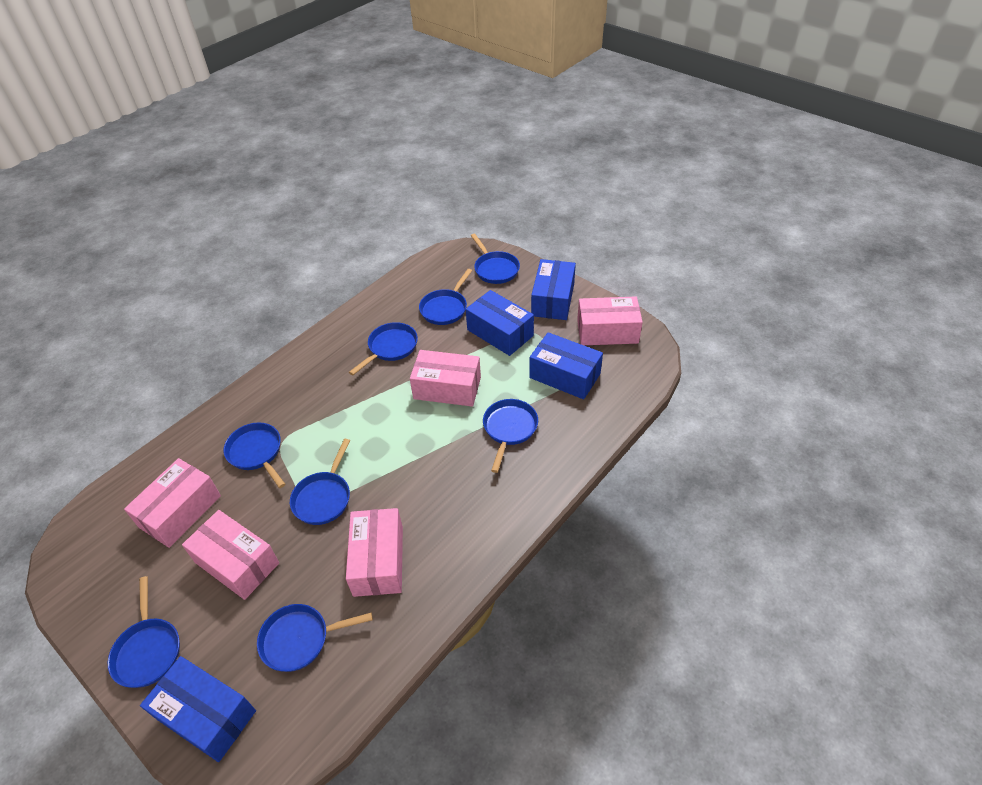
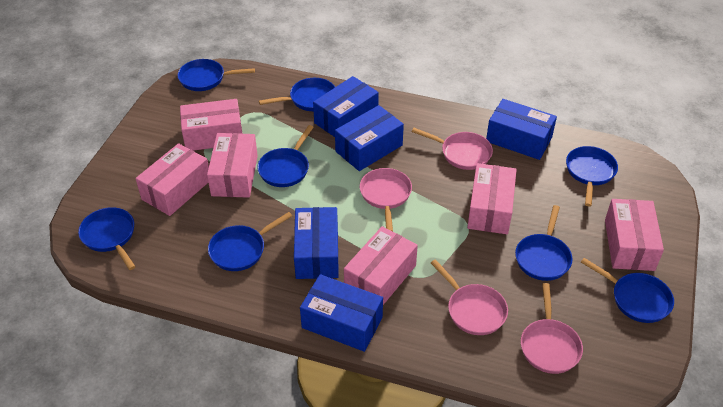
blue box: [140,656,256,762] [466,290,534,356] [529,332,603,399] [531,259,576,320] = 4 -> [294,207,339,279] [300,274,383,352] [313,76,379,137] [335,105,404,171] [486,99,557,160] = 5
pink box: [124,458,221,548] [182,510,279,600] [346,508,403,597] [410,350,481,407] [577,296,643,345] = 5 -> [136,143,209,216] [180,99,242,151] [207,133,258,198] [344,226,418,305] [467,163,517,234] [605,199,664,271] = 6
pink pan: none = 0 -> [360,168,412,232] [412,128,493,170] [431,259,508,335] [521,283,583,374] = 4

